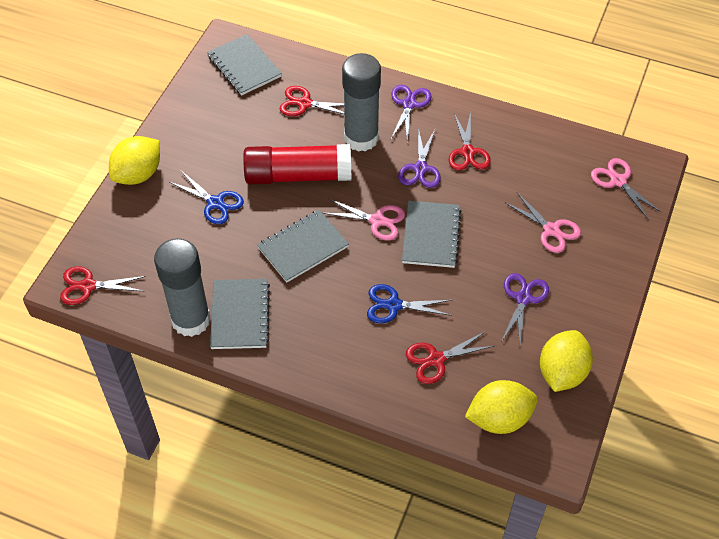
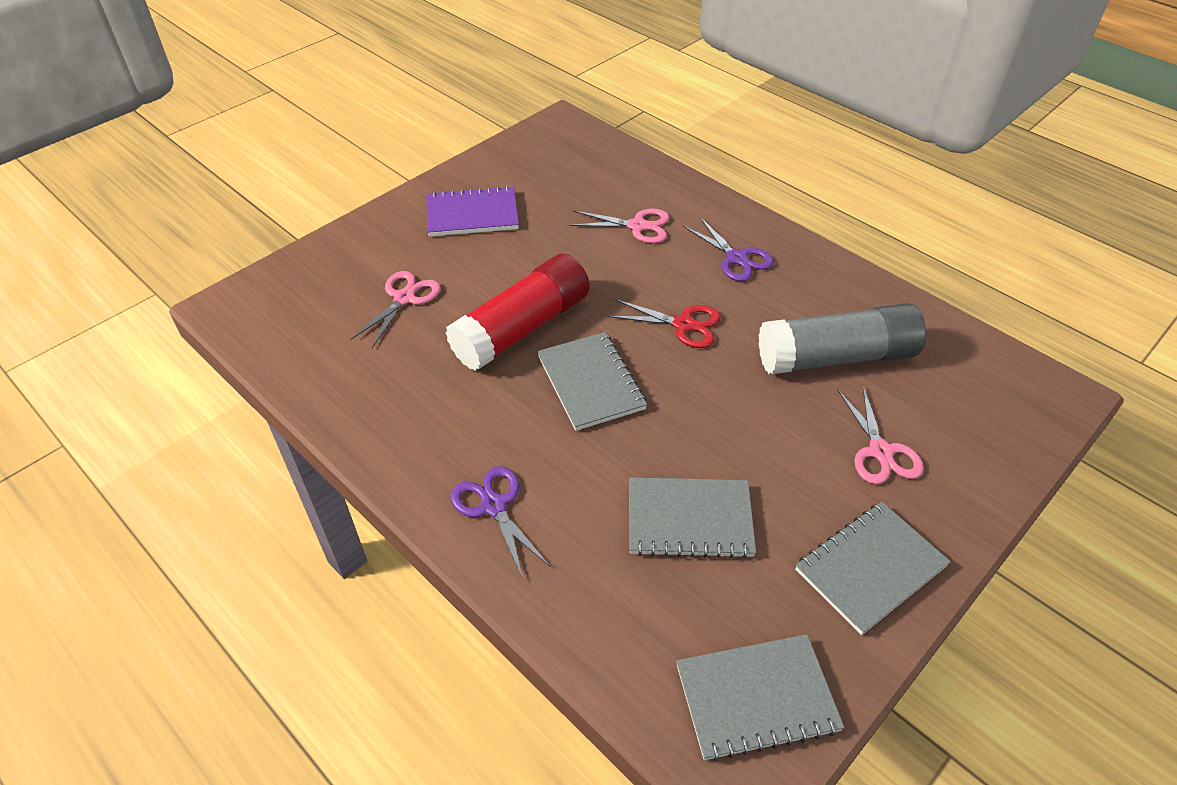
blue scissors: [169,171,244,224] [367,284,452,323] = 2 -> none = 0
grey glue stick: [154,238,211,337] [342,53,381,152] = 2 -> [759,303,926,374] = 1
purple notebook: none = 0 -> [427,186,519,237] = 1
purple scissors: [391,85,432,142] [398,127,441,188] [501,273,549,344] = 3 -> [450,466,550,579] [683,217,774,281] = 2
red scissors: [60,266,146,305] [279,86,344,116] [406,331,494,384] [449,112,491,170] = 4 -> [608,299,721,348] = 1
yellow lemon: [109,136,160,185] [465,380,538,434] [540,330,593,392] = 3 -> none = 0

